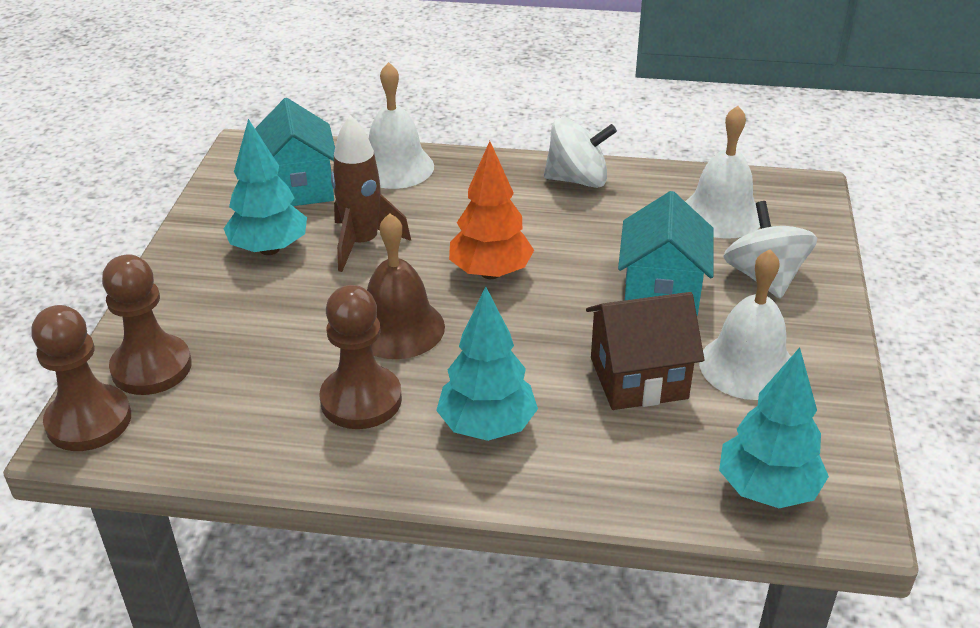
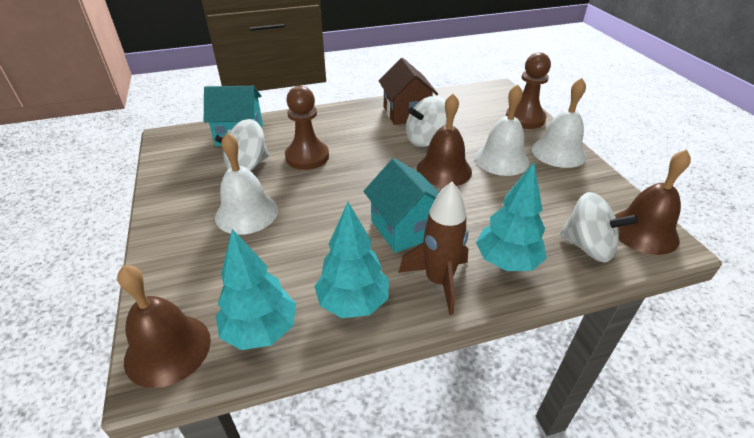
brown bell: [367,213,445,359] = 1 -> [117,265,211,388] [417,94,472,187] [615,149,691,255] = 3
brown pawn: [32,305,131,451] [102,255,192,395] [320,285,402,429] = 3 -> [285,86,329,170] [506,52,551,129] = 2
orange tree: [449,141,534,279] = 1 -> none = 0
white spinning top: [544,117,617,188] [724,201,817,299] = 2 -> [215,119,269,171] [406,96,447,147] [560,192,638,263] = 3

